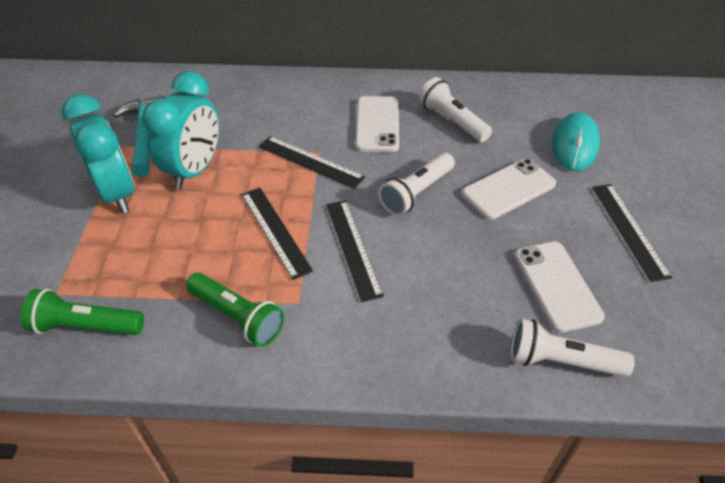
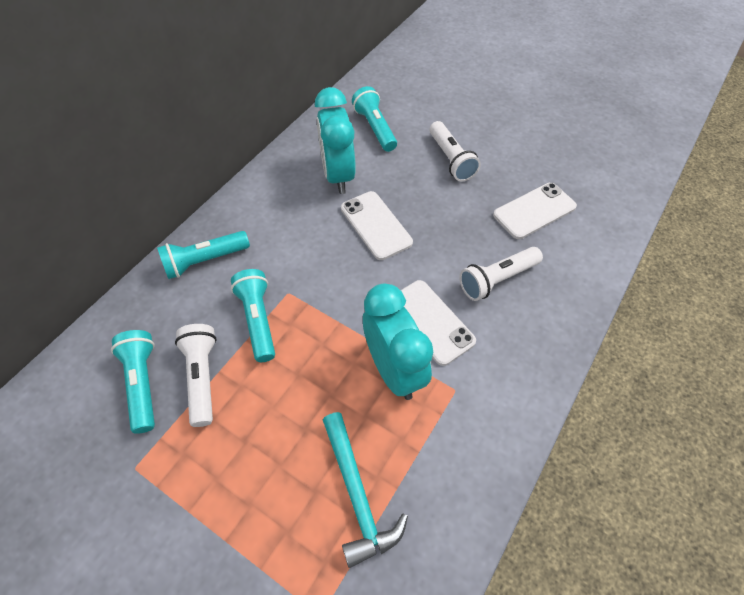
black ruler: [242,188,313,280] [259,136,365,189] [326,200,384,302] [592,184,672,282] = 4 -> none = 0
green flashlight: [21,289,144,335] [186,273,284,347] = 2 -> none = 0
turquoise flashlight: none = 0 -> [111,330,155,434] [157,231,250,279] [231,269,275,362] [352,86,397,152] = 4
turquoise mouse: [552,112,600,171] = 1 -> none = 0

